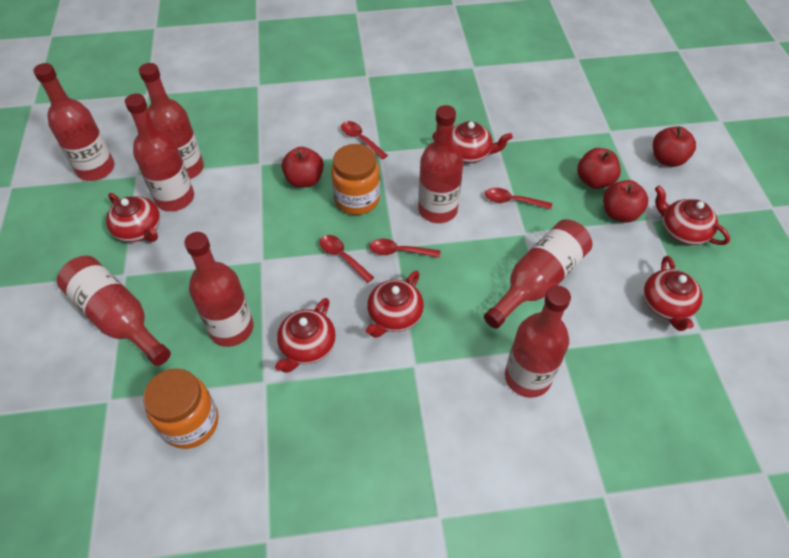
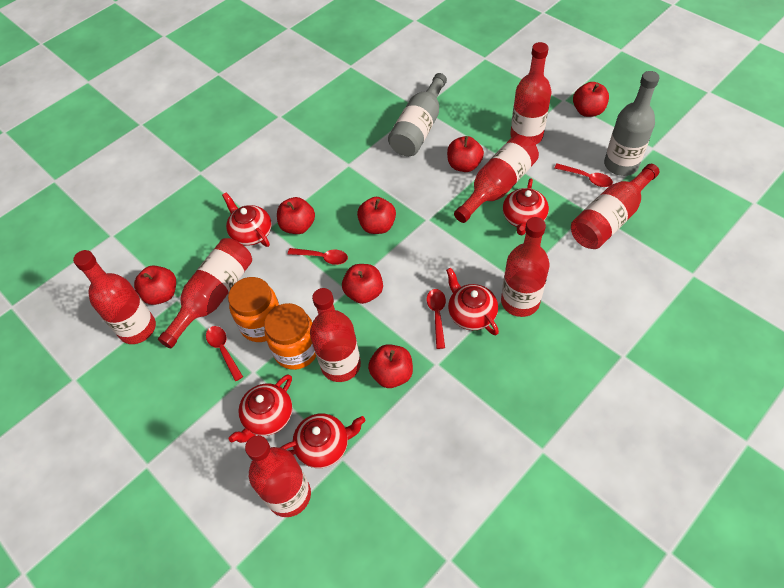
grey bottle: none = 0 -> [388,73,447,156] [604,71,660,176] = 2
red apple: [282,147,324,188] [577,148,621,189] [603,180,648,222] [653,126,696,167] = 4 -> [134,266,176,305] [277,197,315,234] [342,264,383,304] [357,197,396,234] [368,344,413,388] [447,136,484,172] [573,82,609,117] = 7
red teapot: [106,193,160,242] [275,298,336,373] [366,271,424,338] [432,121,513,163] [643,256,703,331] [655,186,730,245] = 6 -> [222,193,272,247] [229,374,292,443] [280,413,365,468] [446,268,499,335] [503,178,549,235] = 5

